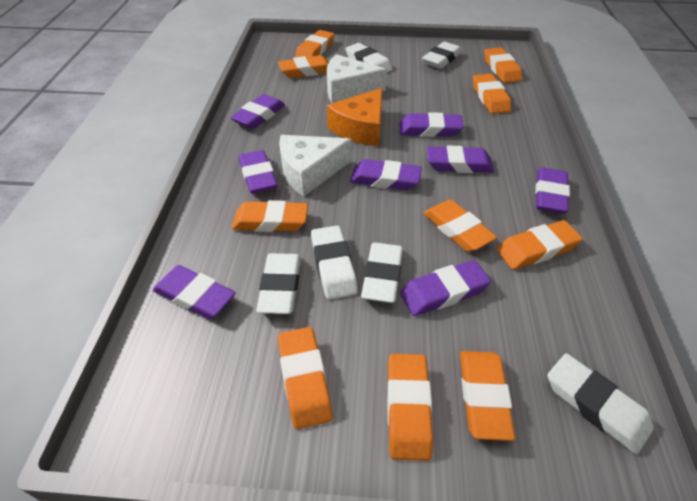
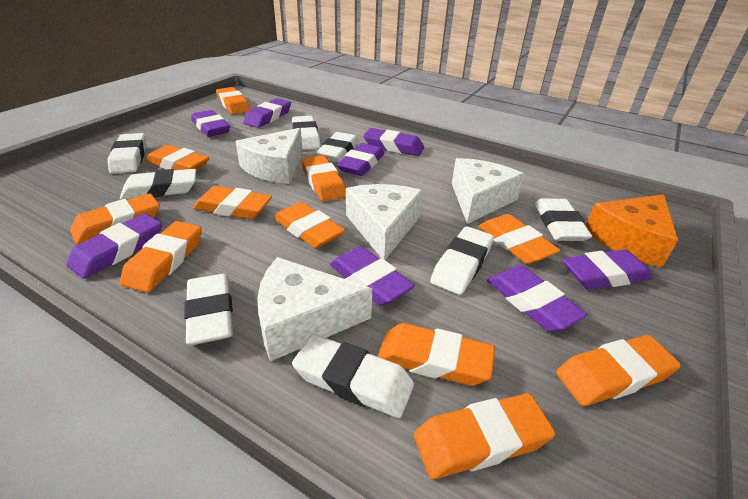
orange eraser: [232,200,308,232] [278,55,329,78] [278,327,333,429] [295,30,334,57] [387,354,433,461] [424,200,497,252] [460,351,515,441] [473,74,511,114] [484,47,522,83] [497,220,583,269] = 10 -> [70,193,160,245] [120,221,202,293] [146,145,209,170] [193,186,272,219] [216,87,250,115] [274,202,346,248] [302,155,346,201] [378,323,495,386] [414,393,555,479] [479,214,561,264] [556,335,681,406] = 11
white cheese: [279,135,352,197] [327,54,387,103] = 2 -> [235,128,303,184] [257,257,372,362] [346,184,423,260] [452,158,525,224] = 4
white eraser: [256,253,301,314] [311,226,358,300] [345,43,392,72] [361,242,403,303] [422,42,462,69] [548,353,654,454] = 6 -> [107,133,147,174] [120,169,196,200] [184,274,233,345] [292,116,320,150] [292,334,414,418] [316,132,359,163] [430,226,494,295] [535,198,592,241] = 8

